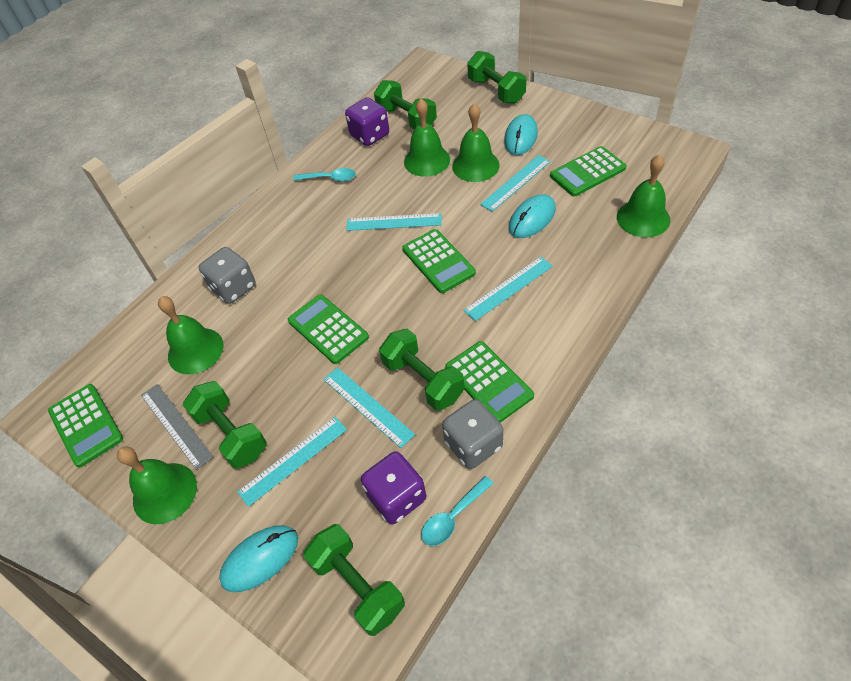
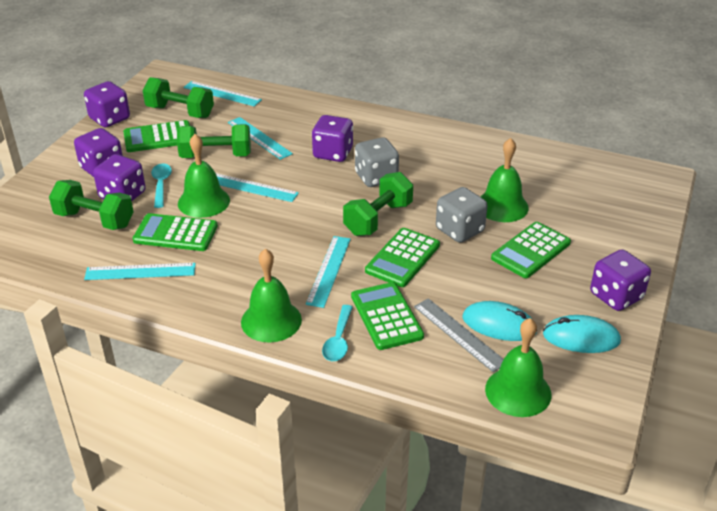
green bell: [117,446,197,524] [158,296,224,375] [404,99,450,177] [452,103,500,182] [617,154,670,237] = 5 -> [178,134,230,218] [241,249,302,342] [481,138,529,222] [485,318,551,417] = 4
green dumbbell: [183,381,267,469] [303,524,405,636] [374,80,437,129] [379,329,465,411] [467,51,526,104] = 5 -> [49,180,133,230] [143,77,214,118] [177,124,251,158] [343,172,413,236] = 4
purple dice: [345,97,389,146] [361,451,426,524] = 2 -> [74,128,123,177] [84,81,130,127] [93,154,146,201] [312,115,353,162] [590,249,651,311] = 5
turquoise mouse: [219,525,298,592] [504,114,538,155] [509,194,556,238] = 3 -> [462,301,537,341] [543,315,621,353] = 2

